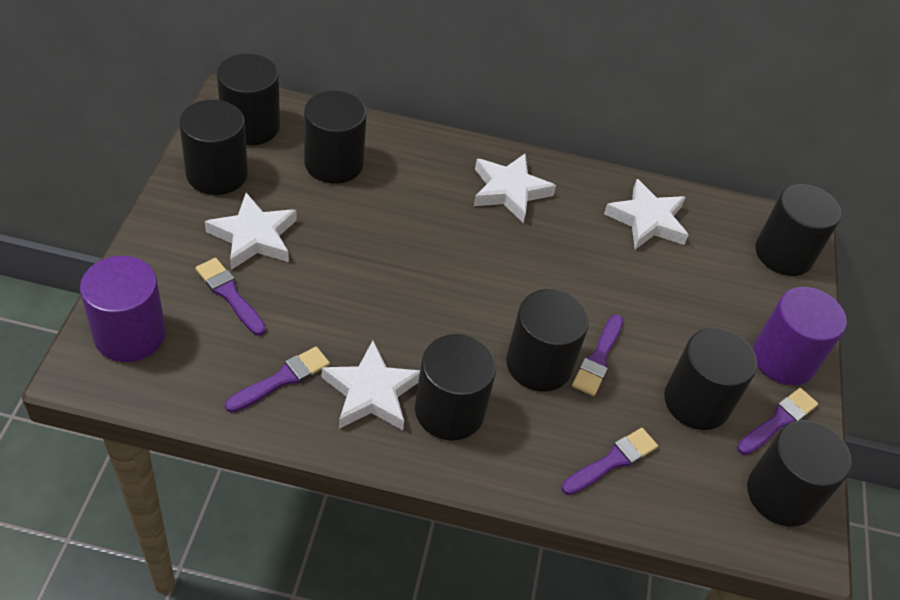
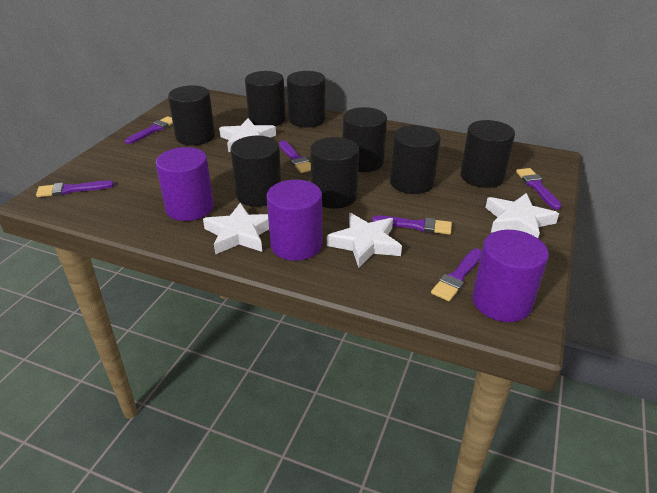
purple brush: [196,258,266,336] [225,347,330,412] [562,428,658,495] [572,314,623,396] [737,388,818,455] = 5 -> [36,180,114,197] [125,116,173,144] [279,140,311,173] [372,216,452,235] [431,249,482,301] [516,168,562,210] = 6
purple cylinder: [80,256,166,362] [753,287,847,385] = 2 -> [155,147,214,221] [267,180,322,261] [472,230,549,322] = 3

